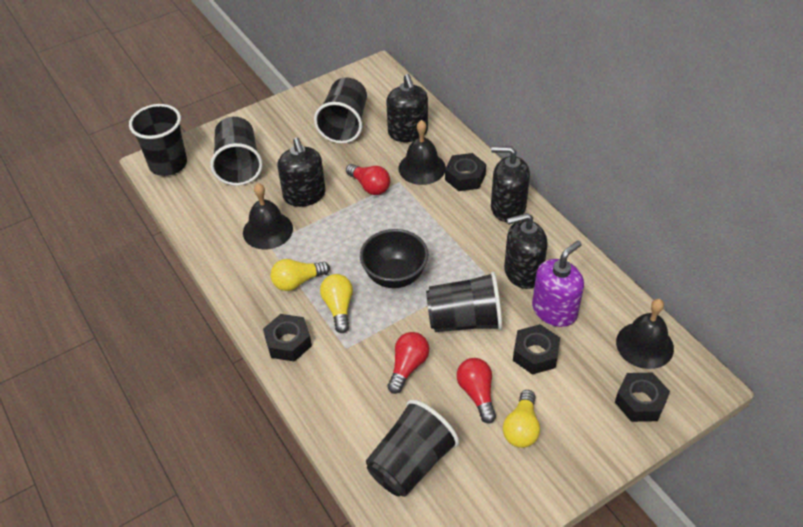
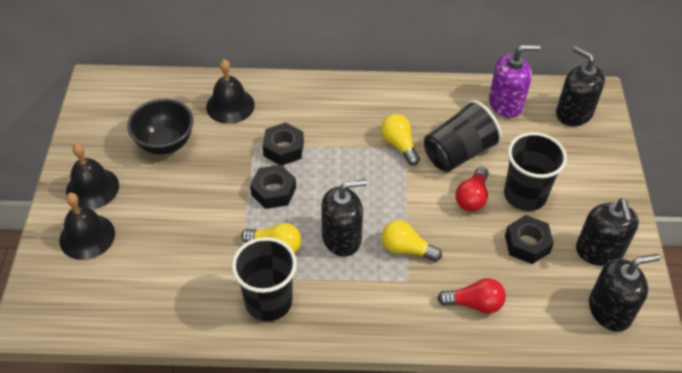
black cup: [129,104,187,176] [210,117,263,186] [314,77,367,144] [366,400,459,497] [426,272,502,332] = 5 -> [232,237,297,321] [424,100,502,172] [504,132,567,211] = 3
black nut: [263,314,312,362] [445,153,486,191] [513,324,560,375] [615,373,670,422] = 4 -> [250,165,296,209] [263,122,304,165] [505,215,554,264] = 3
red light bulb: [346,164,390,195] [387,332,429,394] [457,358,496,423] = 3 -> [437,278,506,314] [455,167,488,212] = 2

